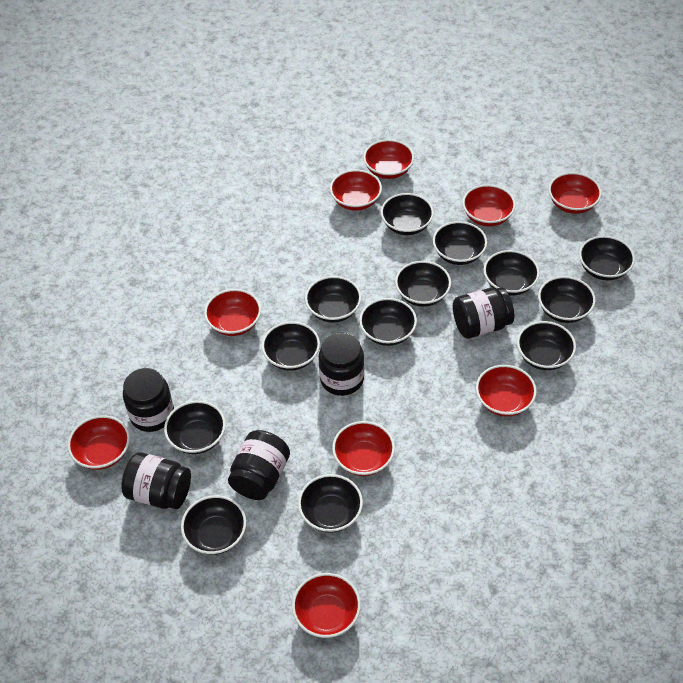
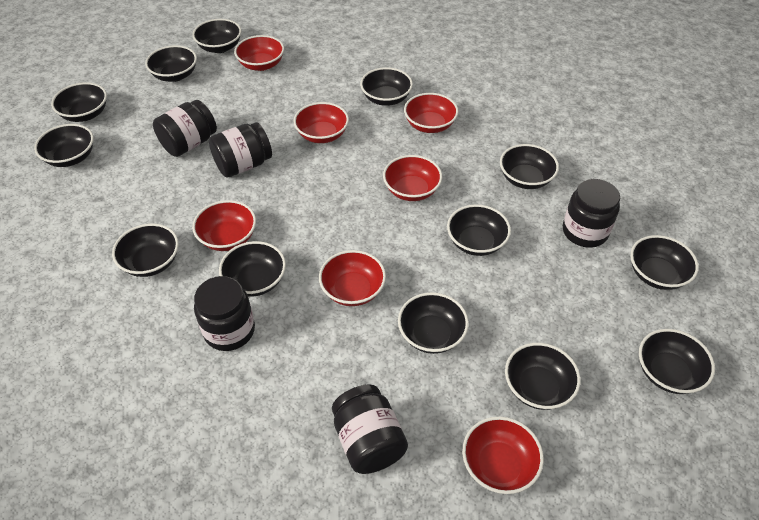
red bowl: [68,415,130,470] [204,289,261,336] [292,573,361,638] [330,170,382,211] [332,421,395,476] [363,139,414,179] [462,185,516,227] [476,365,537,417] [549,172,602,214] = 9 -> [192,200,256,251] [234,35,284,71] [294,102,349,143] [319,250,386,306] [383,155,442,201] [404,93,458,133] [462,416,544,494] = 7

